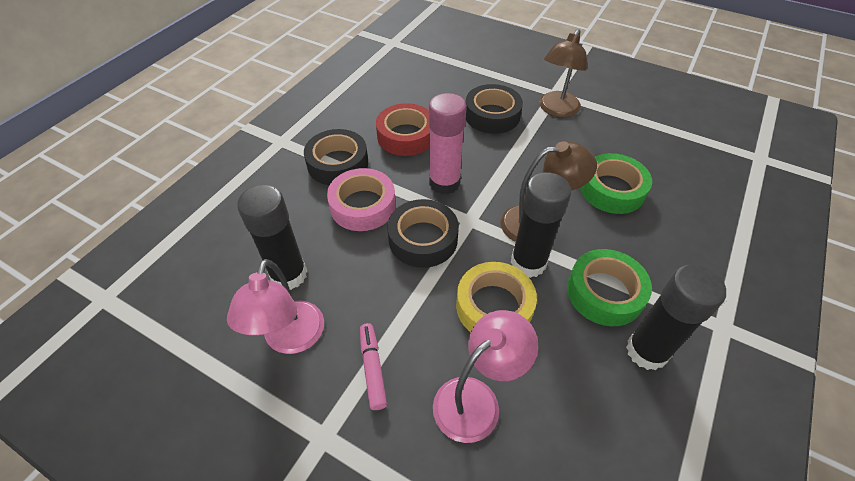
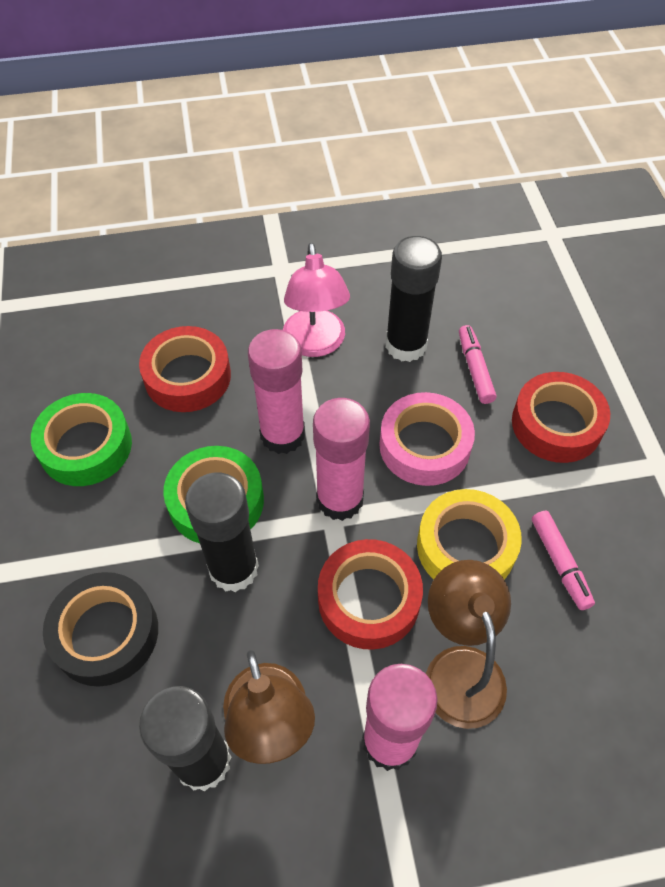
black tape: [304,129,368,185] [387,199,459,268] [466,84,523,134] = 3 -> [43,572,158,687] = 1
pink glue stick: [429,93,467,194] = 1 -> [248,329,305,454] [313,398,370,521] [362,664,438,771] = 3
pink lamp: [227,259,324,354] [433,310,538,443] = 2 -> [283,243,350,357] = 1
pink marker: [360,323,387,410] = 1 -> [459,325,496,404] [532,511,595,610] = 2
red tape: [376,103,430,156] = 1 -> [139,326,231,412] [318,539,423,650] [512,372,610,463] = 3

